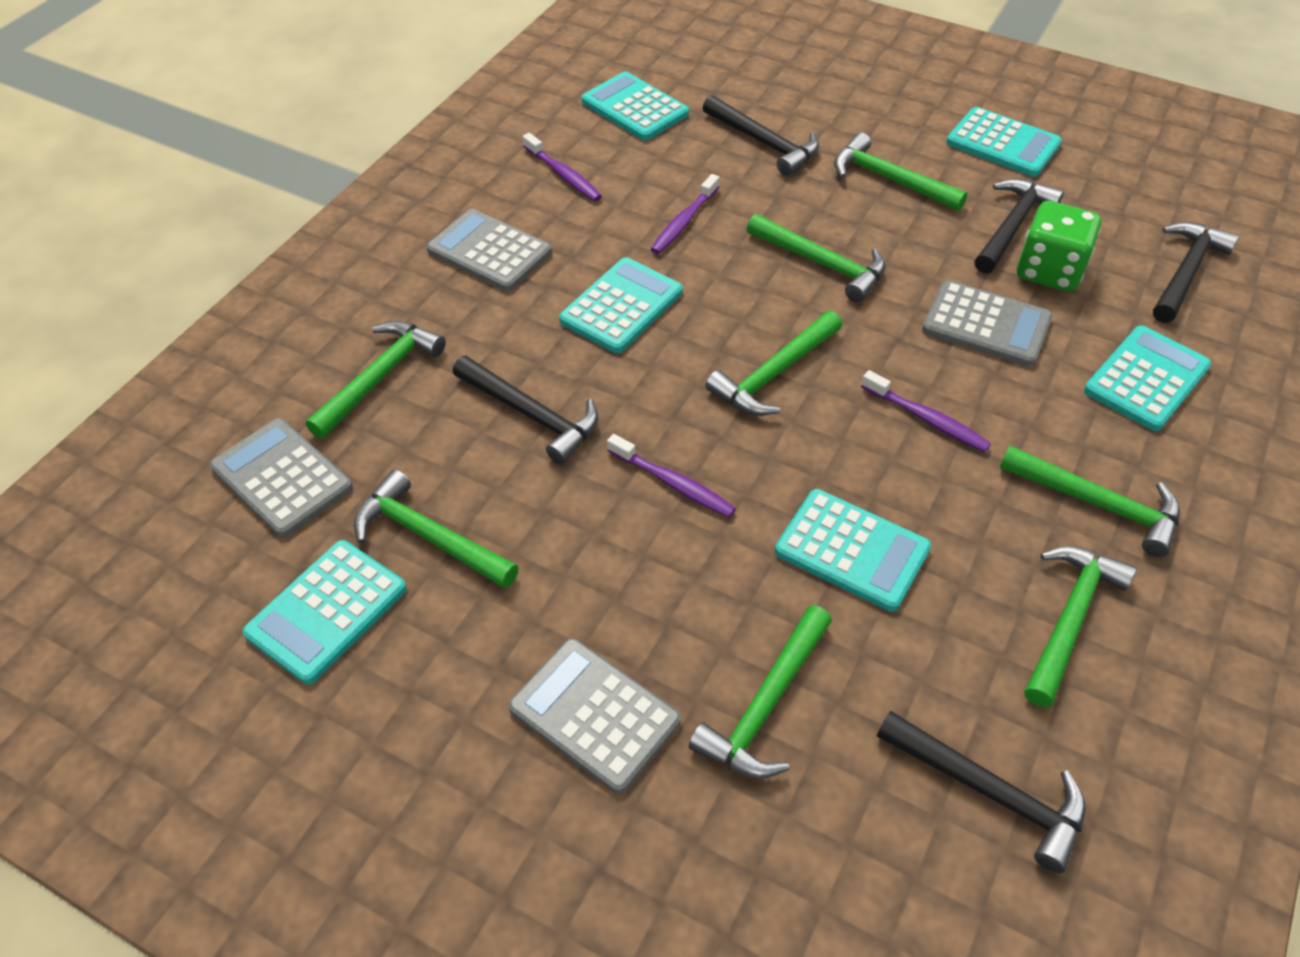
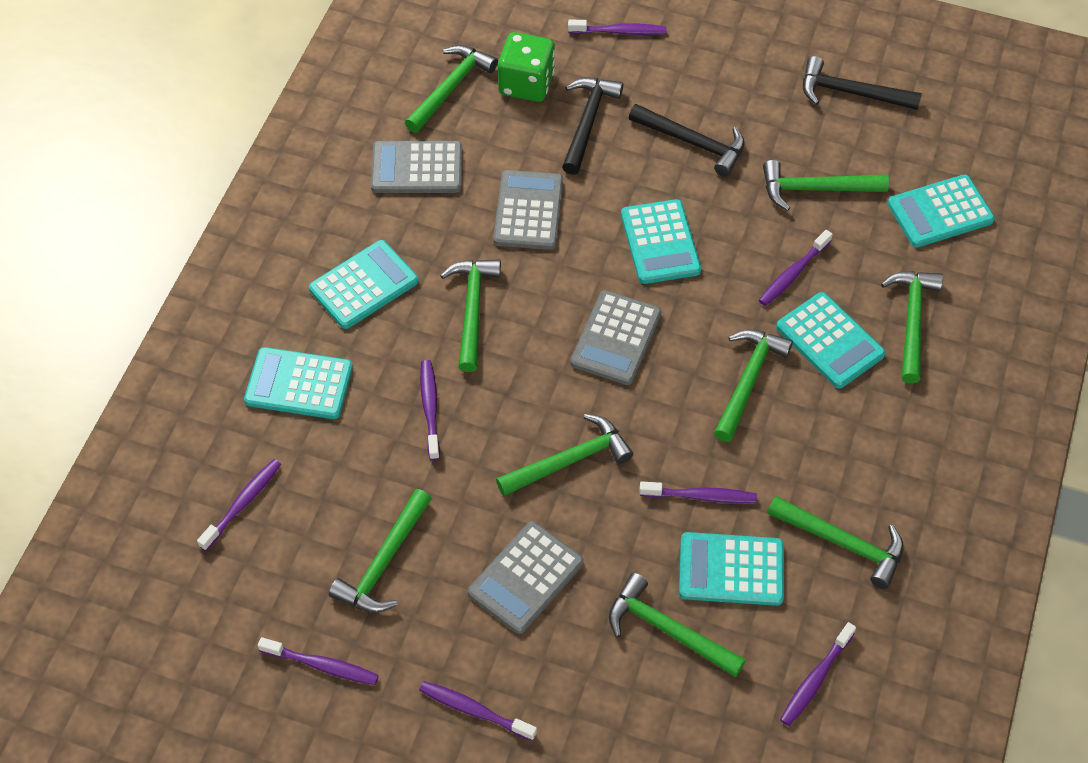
black hammer: [453,356,598,464] [703,95,819,176] [877,711,1086,873] [975,178,1064,273] [1153,222,1239,323] = 5 -> [562,77,623,175] [629,104,745,177] [803,56,922,110] = 3
green hammer: [306,321,446,439] [354,469,519,589] [689,605,832,779] [705,311,842,416] [747,214,886,302] [834,132,968,211] [1000,445,1180,557] [1024,546,1136,707] = 8 -> [329,489,432,613] [405,45,498,133] [440,259,501,372] [496,414,633,496] [609,573,746,677] [714,329,793,442] [763,160,889,211] [767,496,904,589] [881,271,943,384] = 9
purple toothbrush: [523,133,602,201] [607,434,736,518] [651,174,720,254] [861,370,991,452] = 4 -> [197,459,281,551] [258,637,379,685] [419,681,537,741] [420,360,440,460] [568,20,666,35] [639,481,757,503] [759,230,833,306] [780,622,856,726] = 8

